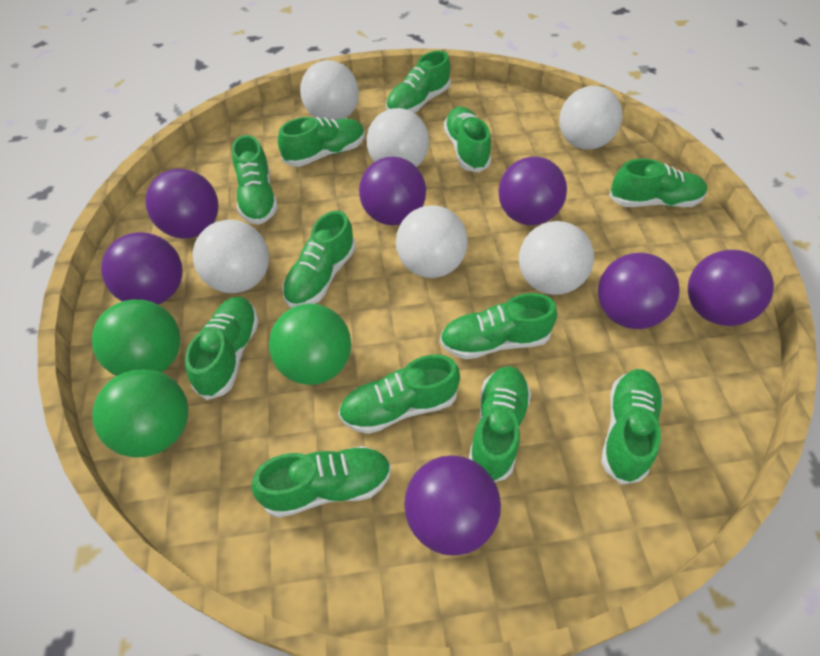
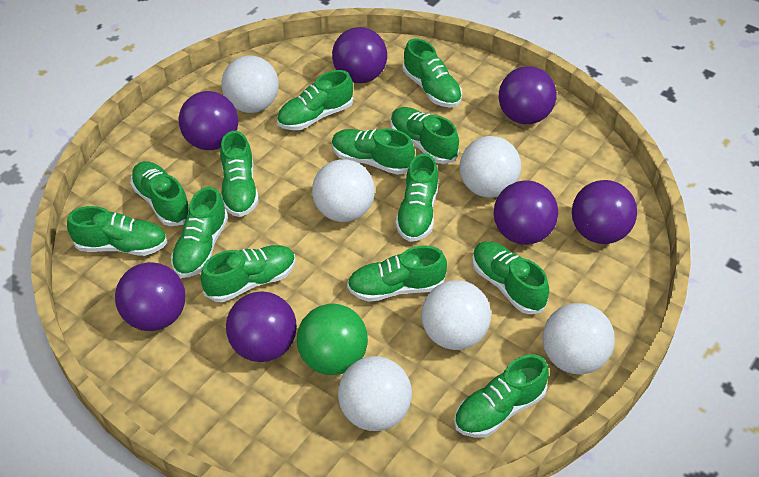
green ball: [92,299,181,376] [92,369,188,457] [269,304,351,385] = 3 -> [297,304,368,375] = 1
green shoe: [185,297,259,400] [232,135,278,225] [251,446,391,518] [278,117,365,167] [282,210,356,308] [338,354,460,434] [386,51,451,113] [440,293,557,359] [444,107,491,172] [469,366,531,482] [601,369,663,485] [609,159,707,207] = 12 -> [67,206,167,256] [130,161,189,226] [171,187,228,278] [200,245,296,302] [220,131,258,217] [277,70,353,130] [332,128,415,175] [347,246,447,302] [390,107,459,164] [395,153,439,242] [403,39,462,108] [454,354,549,438] [472,241,549,314] = 13

